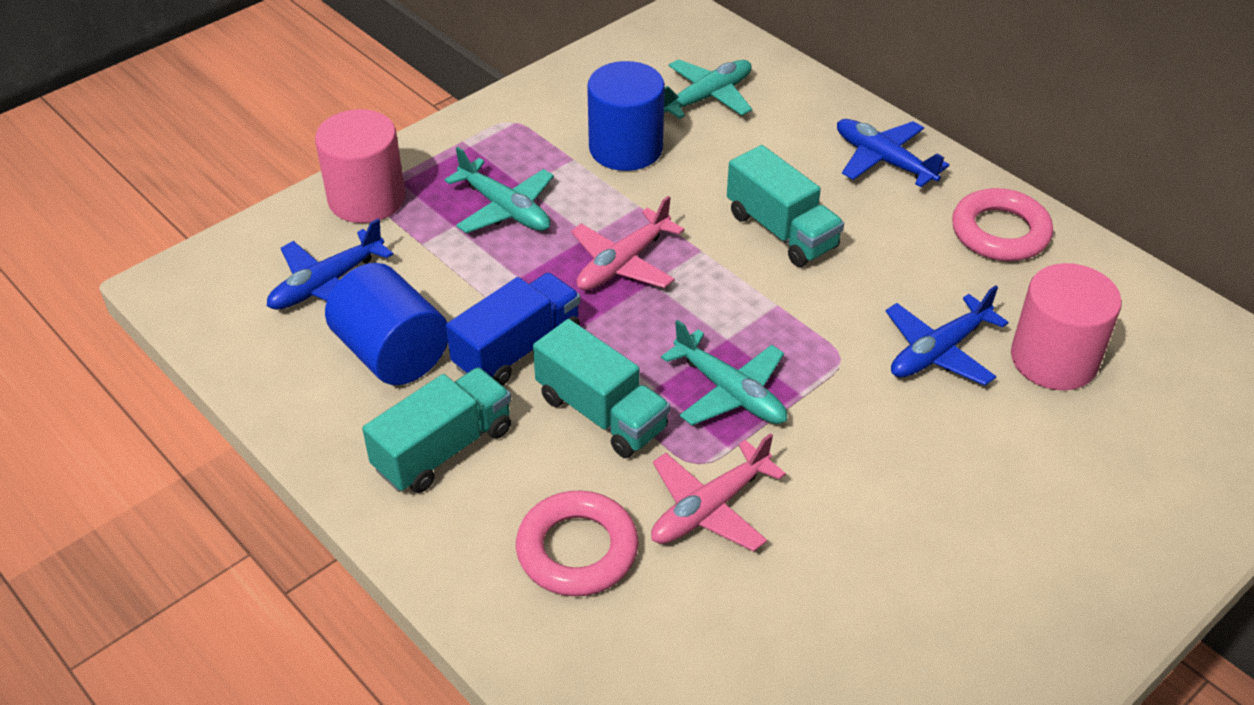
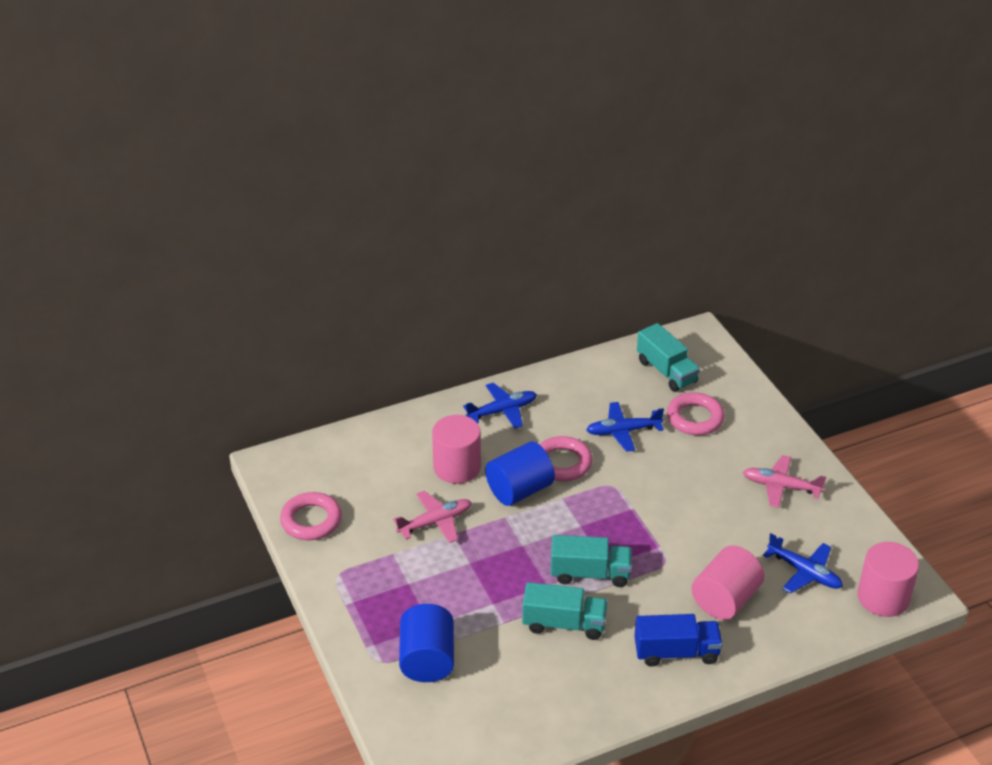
pink cylinder: [315,109,405,223] [1011,263,1122,390] = 2 -> [432,415,481,484] [691,546,764,620] [858,542,919,617] = 3
pink ring: [516,490,639,596] [952,188,1053,261] = 2 -> [280,492,342,540] [539,436,592,481] [667,392,725,435] = 3
turquoise plane: [444,147,554,233] [661,320,787,425] [664,59,752,119] = 3 -> none = 0

